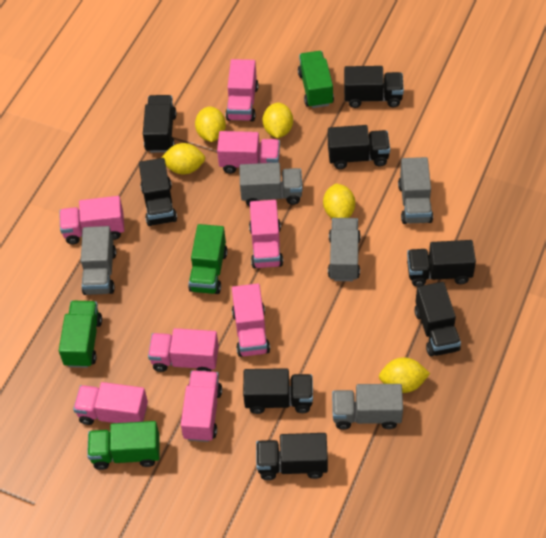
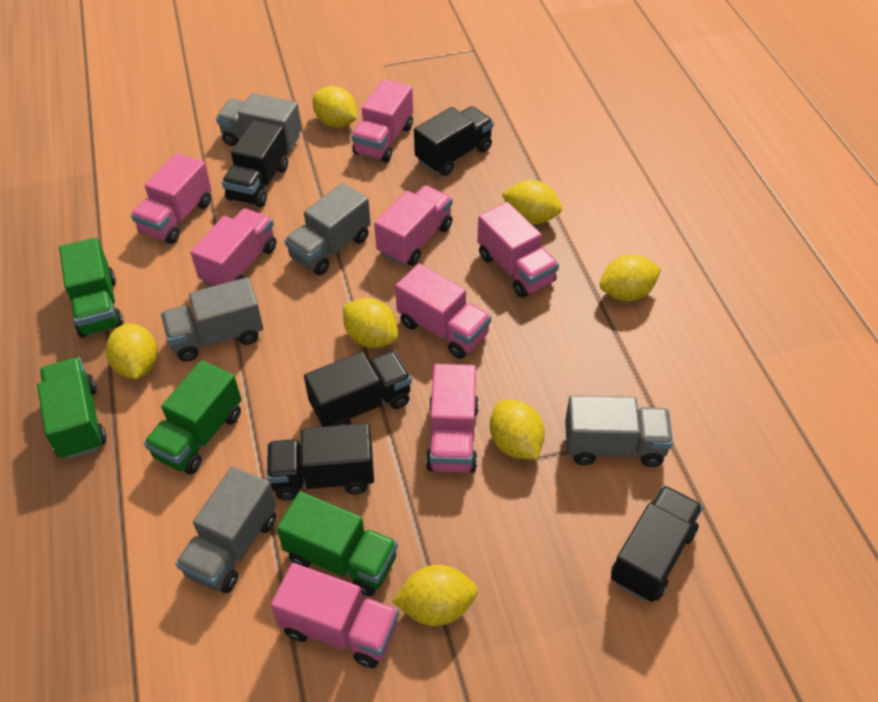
black truck: [139,158,177,226] [143,95,177,153] [243,368,313,414] [256,433,328,480] [328,125,390,169] [344,66,404,108] [407,240,476,287] [415,282,461,356] = 8 -> [222,120,288,207] [267,423,374,500] [304,351,412,427] [414,106,494,176] [611,485,703,602] = 5
yellow lemon: [161,143,205,175] [195,106,226,142] [263,103,293,138] [323,183,355,218] [379,357,430,393] = 5 -> [106,323,157,379] [313,86,357,128] [343,298,398,348] [393,565,478,626] [490,400,545,460] [502,180,562,224] [600,254,661,301] = 7

